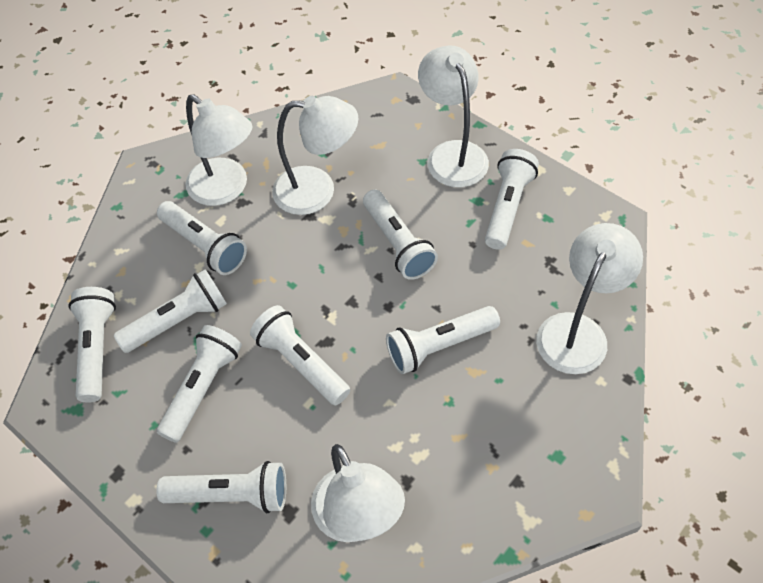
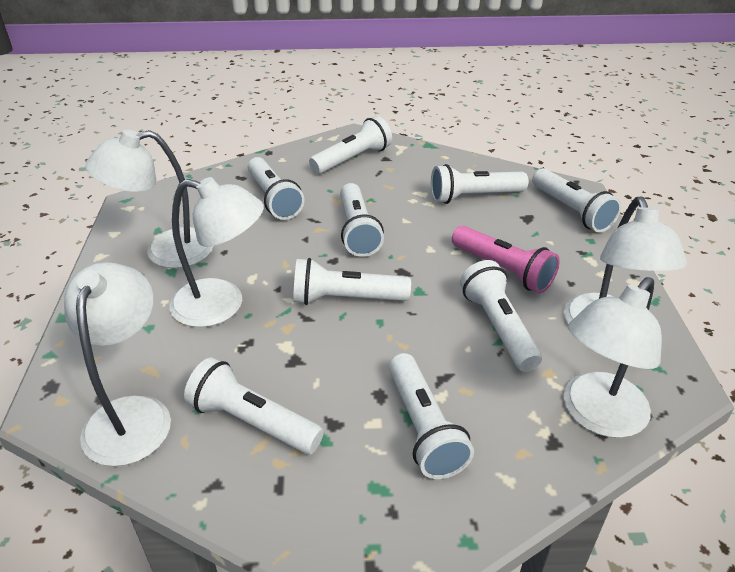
pink flashlight: none = 0 -> [452,226,560,293] = 1

